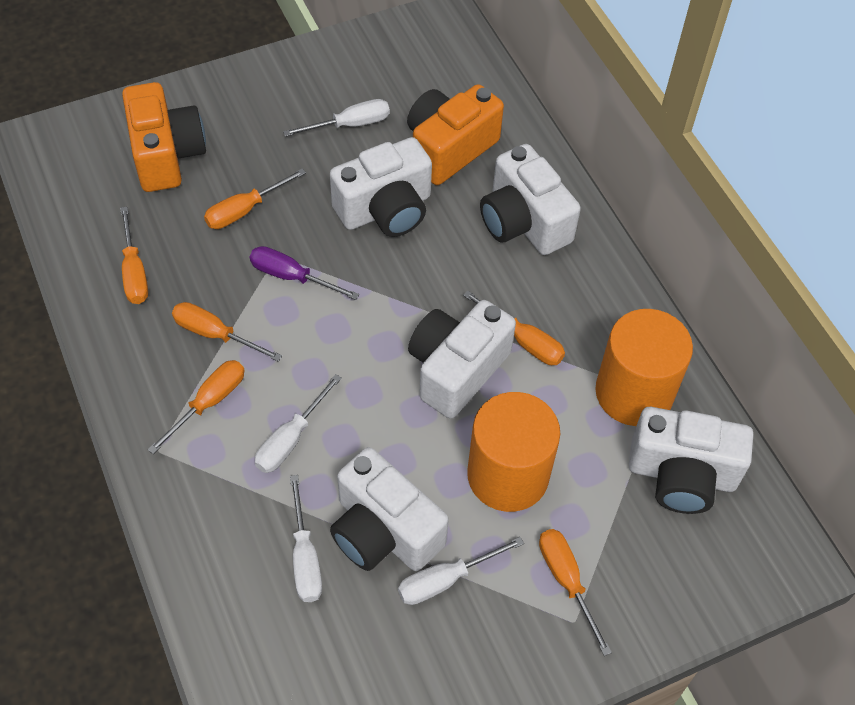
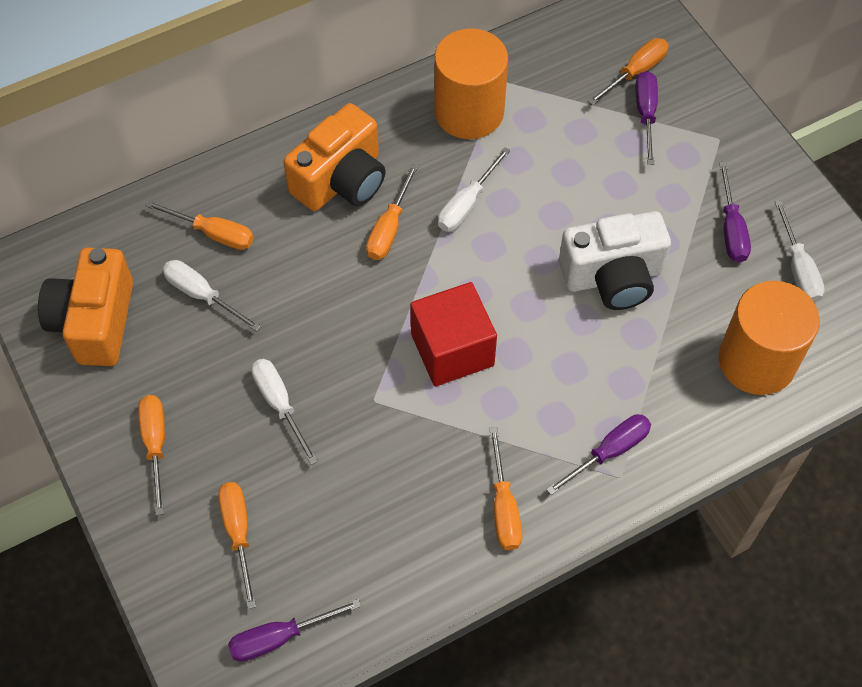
purple screwdriver: [250,246,359,300] = 1 -> [228,599,361,662] [546,414,651,495] [635,71,658,165] [719,162,751,263] = 4
red cube: none = 0 -> [410,282,497,386] = 1
white camera: [330,137,432,237] [330,447,449,571] [408,300,516,419] [480,144,581,255] [629,407,753,514] = 5 -> [559,211,671,310] = 1

